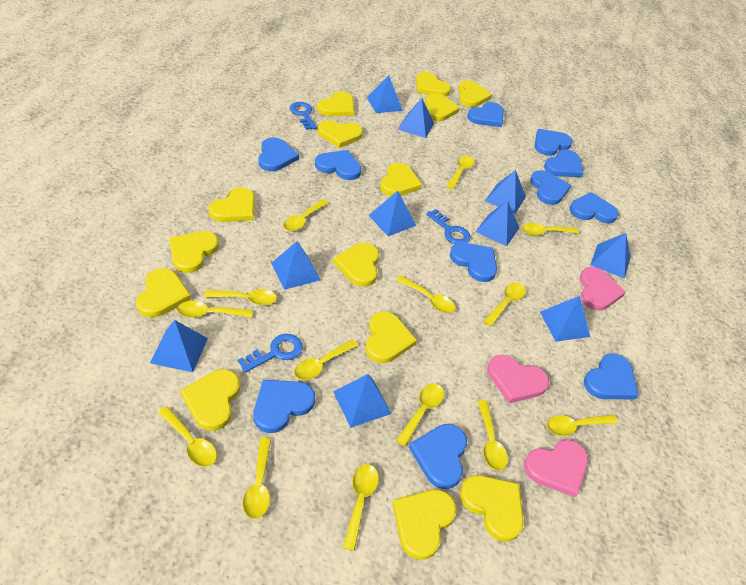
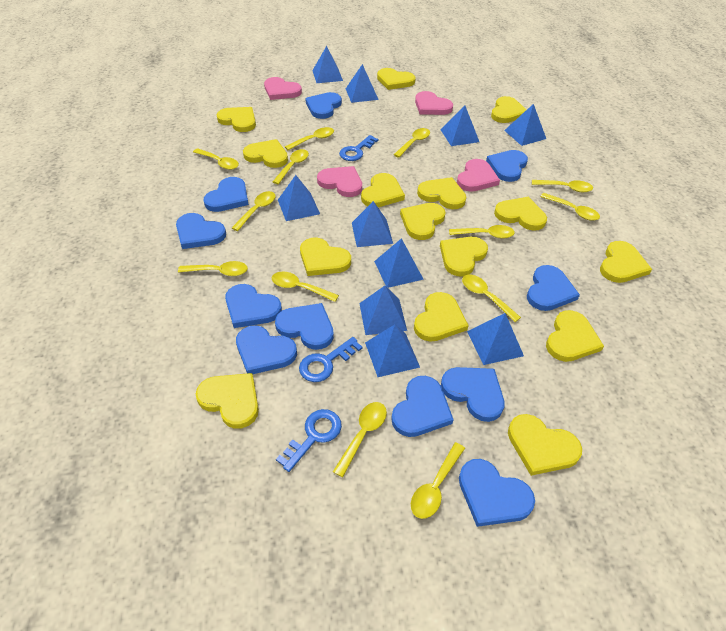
pink heart: [487,355,549,403] [524,440,588,498] [579,267,626,310] = 3 -> [264,77,302,100] [317,166,362,197] [415,91,453,115] [457,159,500,192] = 4
yellow heart: [136,268,191,317] [169,231,219,273] [180,369,240,431] [209,187,255,222] [317,91,354,117] [318,120,363,148] [333,243,379,287] [365,312,417,363] [380,163,422,196] [393,489,457,560] [416,72,451,96] [425,93,460,121] [458,81,492,107] [460,475,524,542] = 14 -> [196,373,259,429] [217,107,256,132] [243,139,288,168] [300,238,351,276] [361,173,405,207] [377,68,416,90] [400,203,446,240] [414,292,469,342] [417,177,466,209] [440,237,488,277] [491,96,526,123] [494,197,547,231] [508,414,582,476] [546,310,604,362] [600,241,652,283] = 15
yellow spoon: [158,406,217,467] [177,301,253,318] [204,289,277,305] [243,438,271,519] [283,199,328,231] [294,339,358,380] [343,464,379,551] [396,275,455,313] [396,384,444,446] [446,156,474,190] [478,400,508,471] [484,283,526,327] [522,223,579,236] [547,415,618,436] = 14 -> [178,261,248,276] [193,148,239,170] [232,191,275,231] [272,272,339,302] [273,149,309,184] [285,127,334,150] [333,402,387,477] [394,128,430,158] [411,442,465,519] [449,225,515,239] [462,274,521,322] [532,180,593,192] [540,193,600,221] = 13

